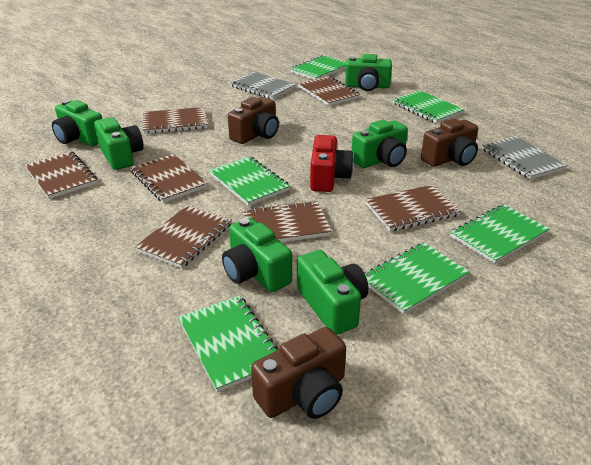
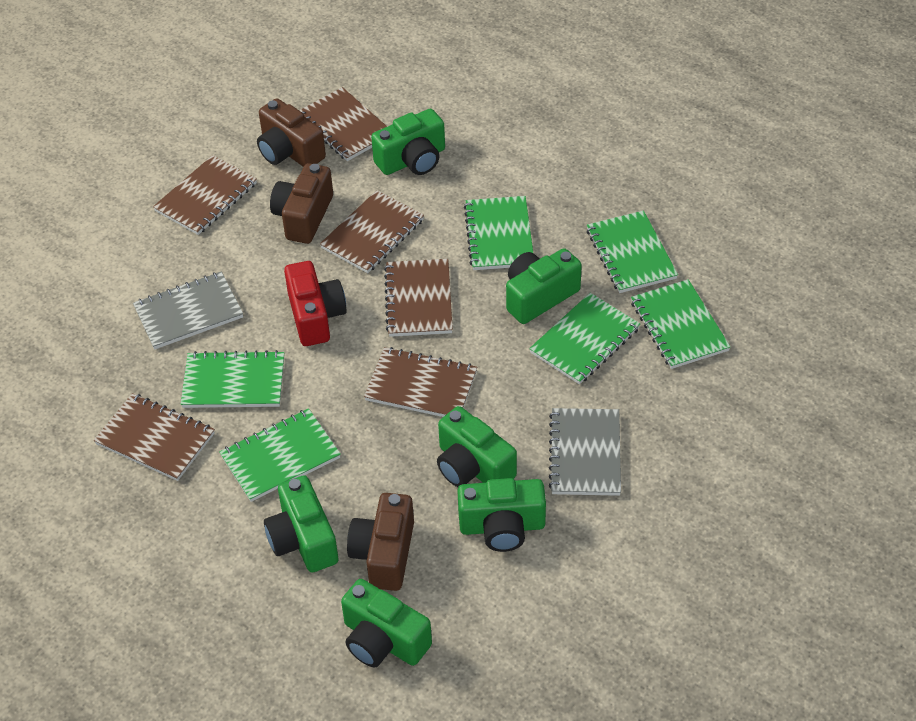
brown notebook: [24,151,97,199] [130,154,208,203] [135,205,232,269] [143,107,208,134] [240,201,331,242] [298,76,360,106] [365,185,461,231] = 7 -> [94,393,215,481] [153,155,257,235] [299,87,387,161] [320,190,424,273] [364,347,477,417] [384,259,453,337] = 6

